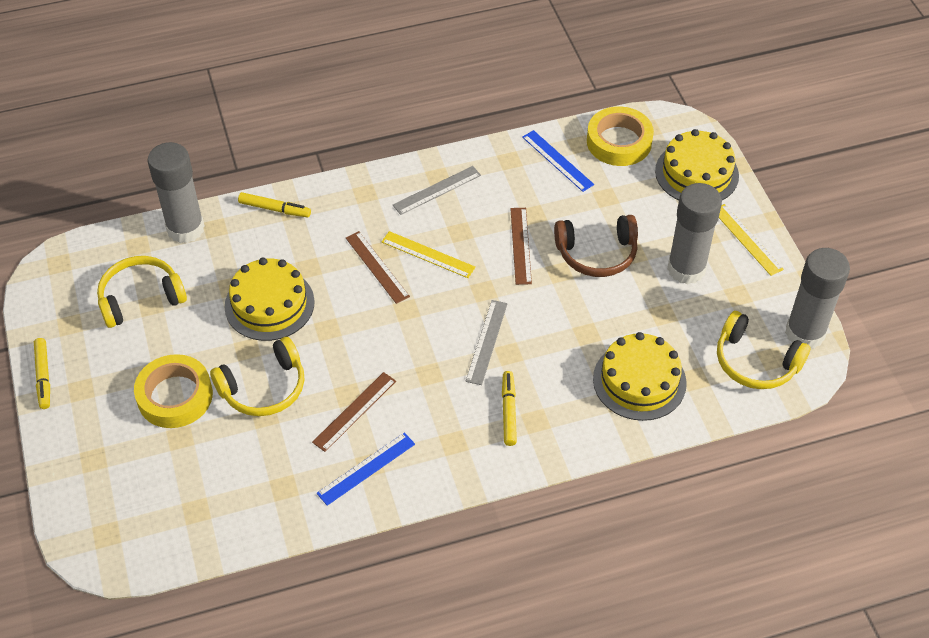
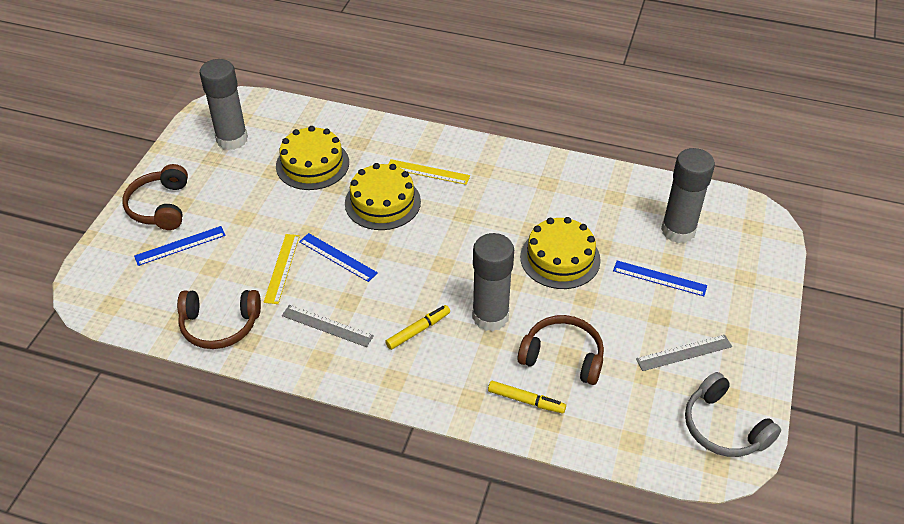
blue ruler: [316,433,415,506] [522,130,594,192] = 2 -> [134,226,226,266] [299,233,378,282] [613,261,707,296] = 3
brown headphones: [554,215,638,277] = 1 -> [123,164,188,230] [177,290,261,349] [517,315,604,385] = 3
brown ruler: [312,372,396,452] [346,231,410,304] [510,208,532,285] = 3 -> none = 0
grey headphones: none = 0 -> [685,372,781,457] = 1
yellow headphones: [97,256,187,328] [210,337,304,416] [717,311,811,389] = 3 -> none = 0
yellow marker: [34,338,50,409] [238,192,311,217] [502,371,517,446] = 3 -> [385,305,450,350] [488,381,566,414] = 2
yellow tape: [134,354,213,428] [587,106,654,166] = 2 -> none = 0

